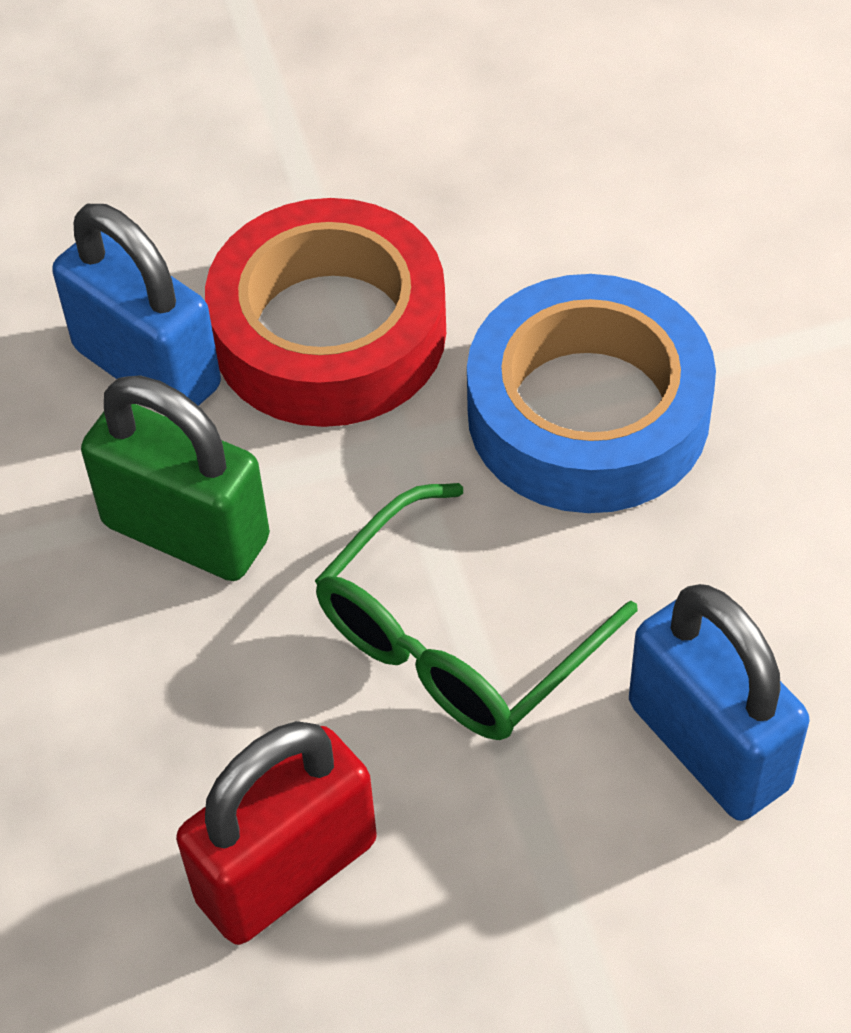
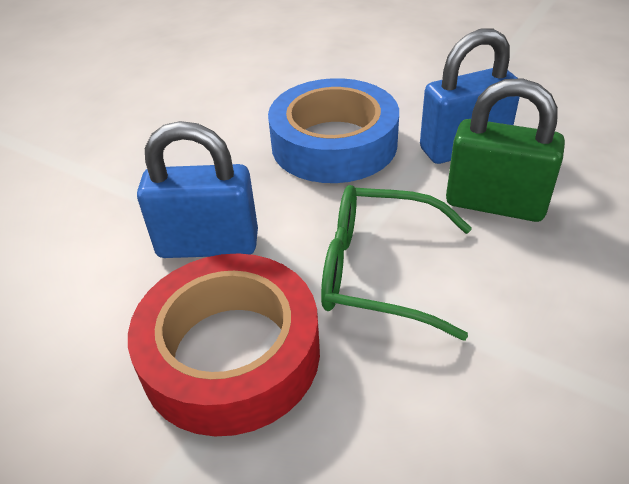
red padlock: [176,721,377,945] = 1 -> none = 0

